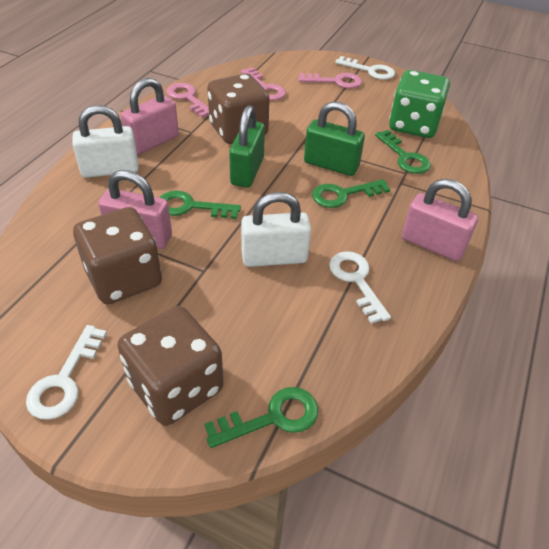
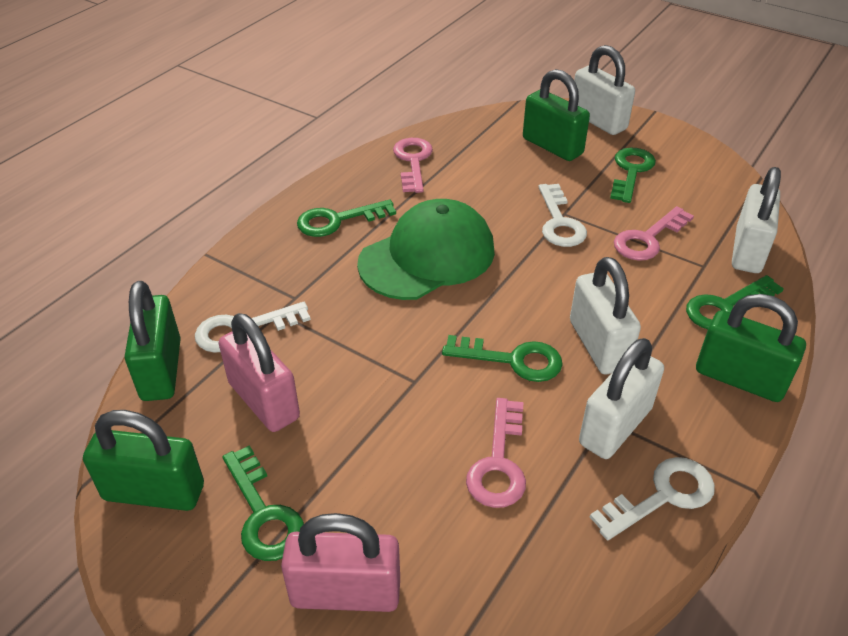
brown dice: [73,207,162,305] [117,306,224,426] [207,73,270,144] = 3 -> none = 0
green cap: none = 0 -> [357,199,495,300] = 1
green dice: [389,70,450,138] = 1 -> none = 0
green key: [159,191,241,219] [204,387,318,448] [312,179,390,208] [375,130,431,174] = 4 -> [223,445,304,561] [297,199,396,237] [442,335,563,382] [610,148,656,203] [686,275,784,329] = 5
green padlock: [229,105,265,188] [304,102,365,176] = 2 -> [83,410,204,511] [125,281,181,401] [523,69,590,161] [696,294,806,402] = 4
pink padlock: [98,170,172,249] [121,78,179,154] [402,179,478,261] = 3 -> [218,313,300,432] [281,513,400,612] = 2
white padlock: [72,105,139,178] [241,192,311,267] = 2 -> [570,257,641,374] [574,45,635,135] [579,338,664,459] [732,167,781,273] = 4

